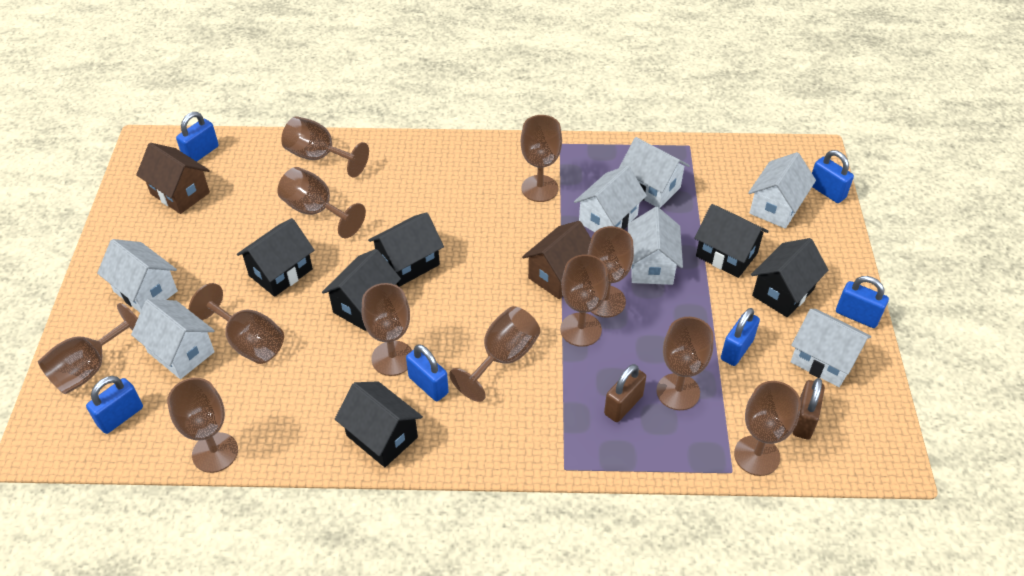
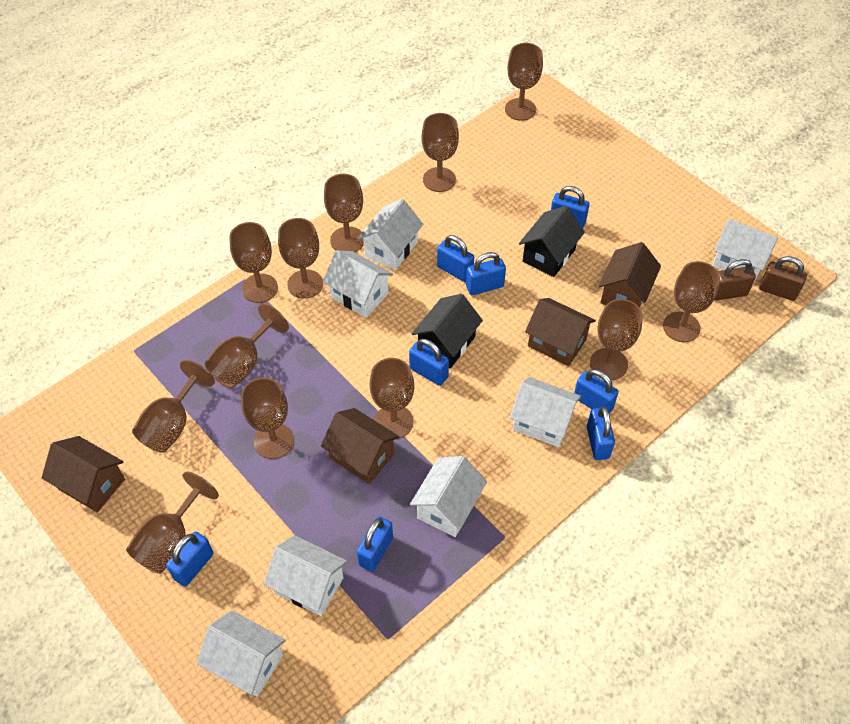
black house: [237,218,314,297] [322,249,401,331] [335,381,423,467] [368,212,444,287] [694,204,769,278] [751,238,828,317] = 6 -> [412,294,483,368] [519,206,585,277] = 2
blue padlock: [86,376,143,434] [176,112,219,162] [406,344,449,401] [721,308,760,366] [812,150,854,203] [836,276,889,328] = 6 -> [166,532,213,587] [357,516,393,572] [409,339,449,386] [437,235,474,282] [466,252,506,295] [551,186,590,228] [574,369,619,414] [587,406,615,460] = 8
brown house: [136,143,210,214] [522,221,591,299] = 2 -> [42,436,125,512] [321,408,400,484] [525,298,596,366] [599,242,661,308] = 4

